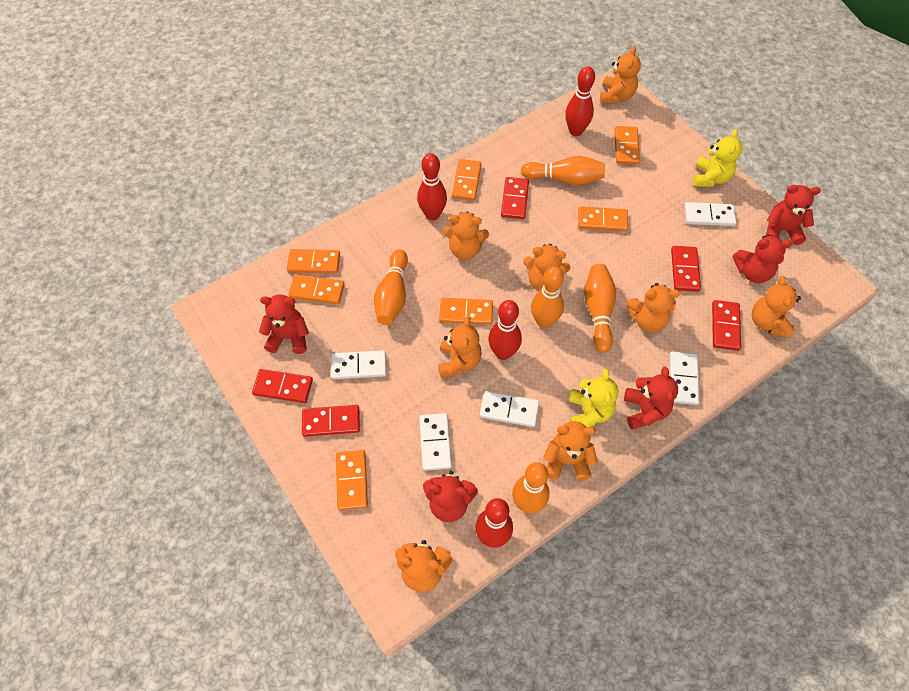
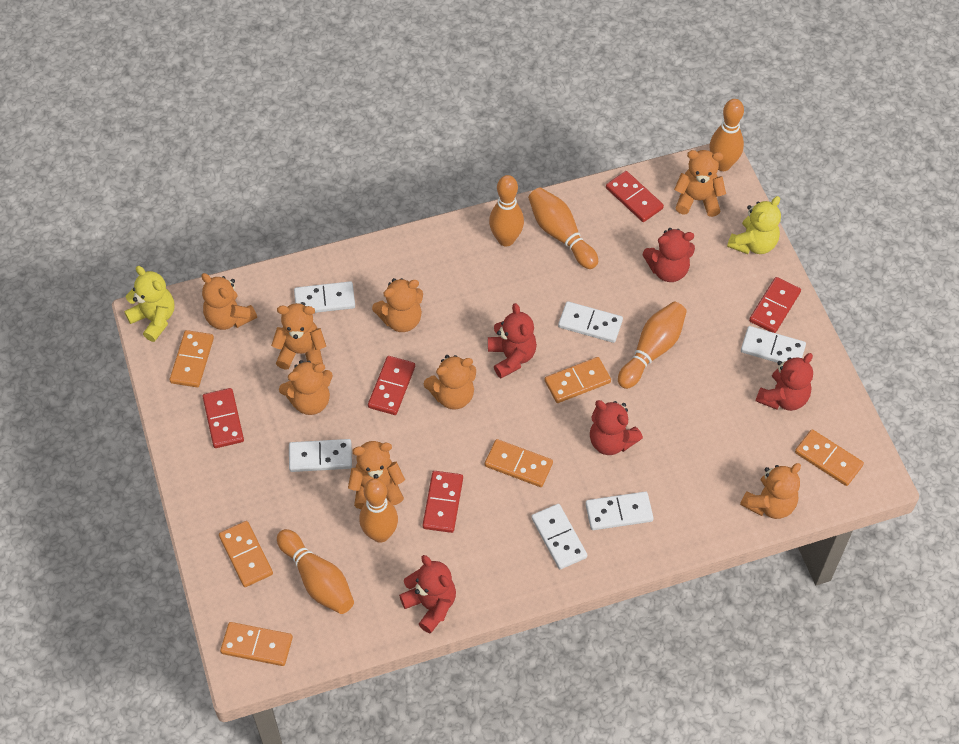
orange bowling pin: [374,249,408,325] [512,462,549,513] [521,156,605,185] [531,266,564,328] [584,264,616,353] = 5 -> [277,529,354,614] [359,478,398,543] [489,175,524,246] [528,187,598,269] [618,302,687,389] [710,99,744,171] = 6
orange domino: [287,249,340,273] [288,274,345,304] [336,450,368,510] [439,298,493,325] [452,159,482,201] [578,206,628,231] [614,126,640,165] = 7 -> [170,330,214,387] [219,521,273,587] [220,622,293,666] [485,439,553,487] [545,357,611,403] [795,429,864,486] = 6
red bowling pin: [417,153,447,220] [475,498,513,548] [488,300,522,360] [565,66,595,136] = 4 -> none = 0
white domino: [331,350,386,379] [419,413,452,471] [480,391,539,427] [669,351,700,405] [684,202,737,226] = 5 -> [289,439,352,472] [294,281,355,313] [531,504,587,569] [558,301,623,343] [585,492,654,530] [741,326,806,363] = 6

